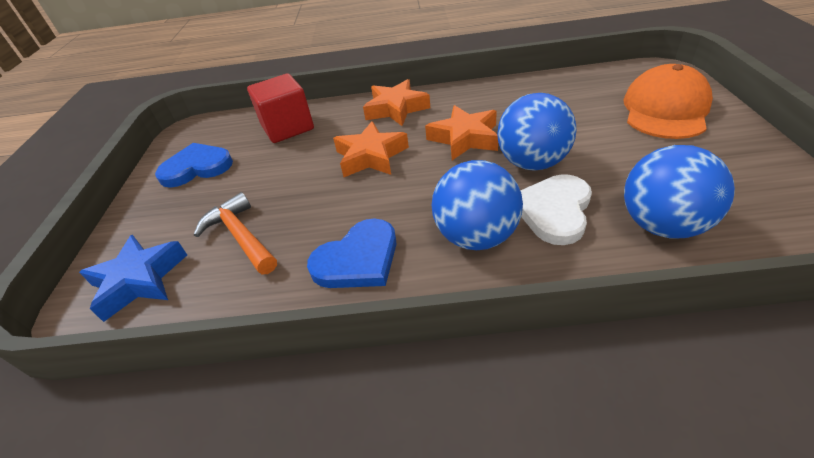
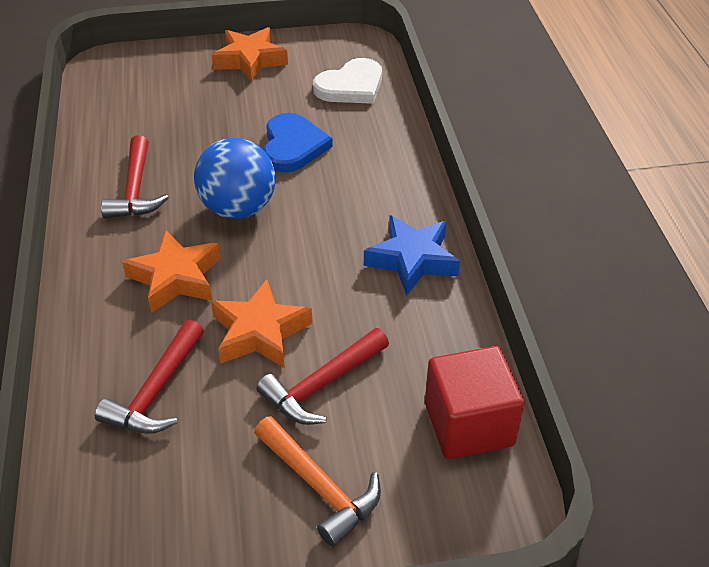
blue ball: [431,160,523,250] [497,93,576,171] [624,145,735,238] = 3 -> [194,138,275,219] = 1
blue heart: [155,143,233,188] [307,219,397,288] = 2 -> [263,113,333,173] = 1
orange cap: [623,64,713,139] = 1 -> none = 0
red hammer: none = 0 -> [95,319,204,434] [101,135,169,219] [256,328,389,425] = 3

